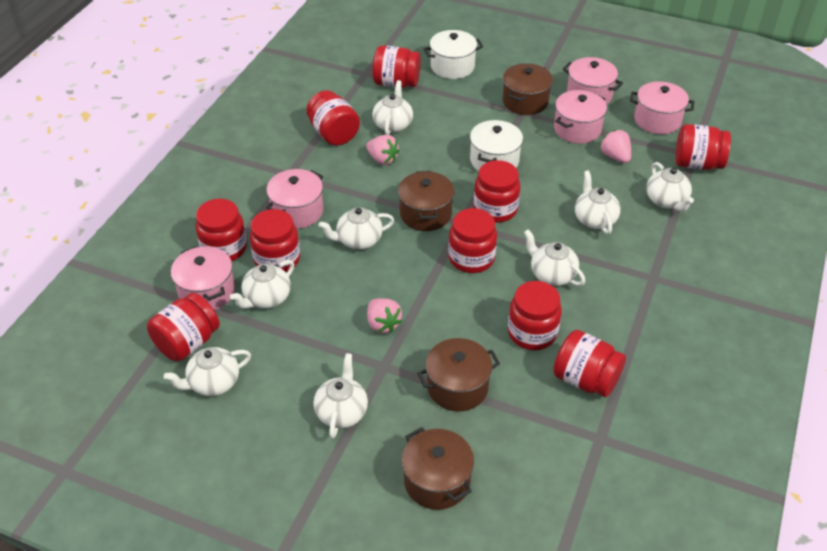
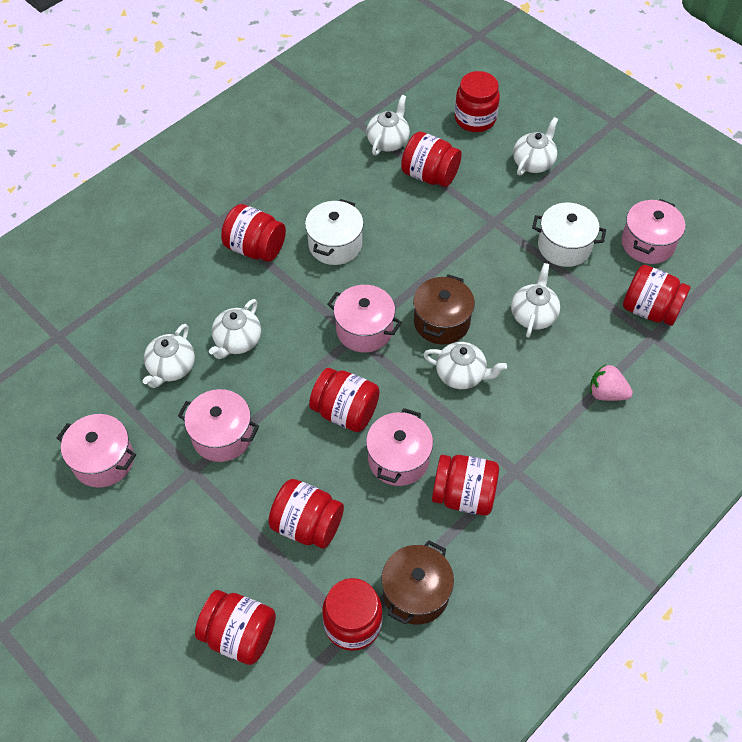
brown pot: [398,171,454,231] [402,427,474,510] [417,338,500,411] [503,63,553,115] = 4 -> [382,540,454,625] [413,274,475,344] = 2
pink strawberry: [366,135,400,165] [367,298,402,333] [600,130,631,163] = 3 -> [590,364,633,401] = 1
red jar: [147,293,220,362] [196,199,247,261] [250,209,300,272] [306,90,360,146] [373,45,421,88] [448,208,497,273] [474,160,520,223] [508,281,562,350] [553,330,626,397] [675,124,731,170] = 10 -> [195,590,276,665] [221,204,286,262] [268,479,344,549] [309,368,380,432] [322,578,383,651] [401,132,462,187] [432,455,499,516] [455,71,500,132] [623,265,691,326] = 9
white teapot: [164,347,251,396] [230,260,294,309] [313,353,368,439] [319,207,394,250] [372,80,413,135] [524,229,585,286] [575,170,621,234] [646,162,694,212] = 8 -> [142,324,195,388] [209,299,261,359] [366,95,410,155] [423,342,507,389] [511,263,560,338] [513,117,558,175] = 6

